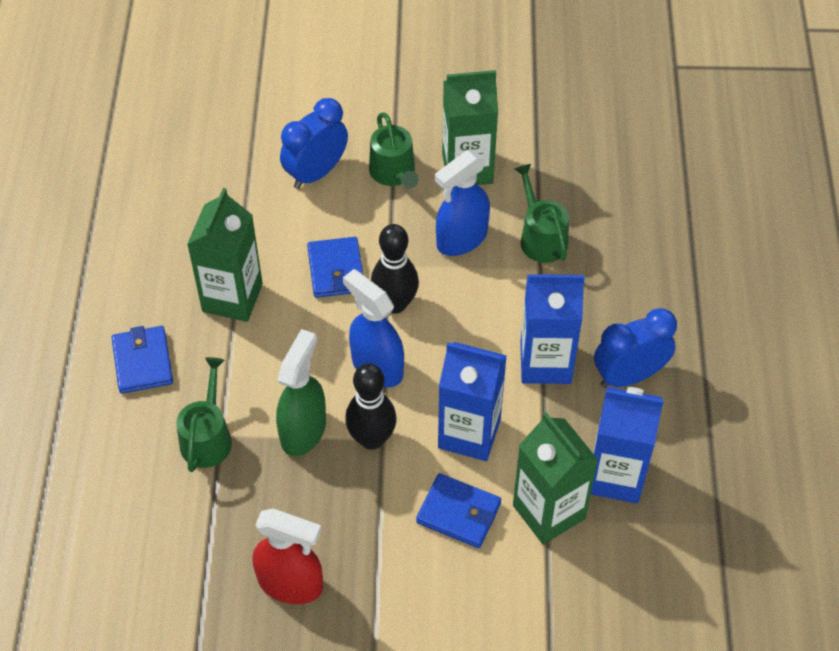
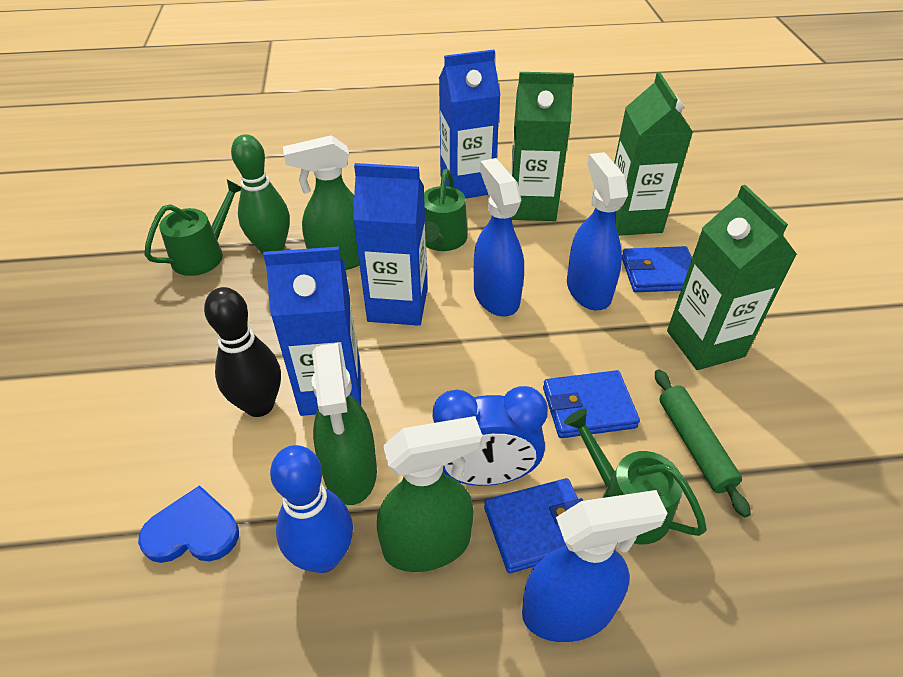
black bowling pin: [345,363,397,450] [371,224,419,314] = 2 -> [204,287,281,417] = 1
blue bowling pin: none = 0 -> [270,445,353,573] = 1
blue clock: [280,98,348,189] [594,308,677,388] = 2 -> [433,386,548,486] = 1
blue heart: none = 0 -> [138,485,239,563] = 1
blue spray bottle: [343,269,404,387] [435,150,490,256] = 2 -> [474,158,524,317] [522,490,668,642] [567,152,628,310] = 3
green bowling pin: none = 0 -> [231,134,290,254] = 1
green rolling pin: none = 0 -> [655,369,751,517] = 1
green spray bottle: [276,329,326,456] = 1 -> [283,135,360,270] [312,343,377,505] [377,416,482,572] = 3
red spray bottle: [252,508,323,604] = 1 -> none = 0

